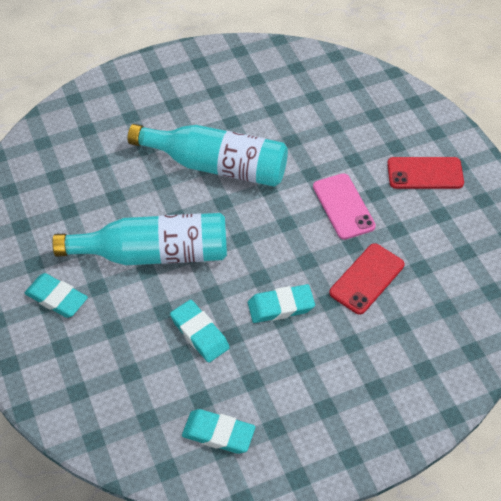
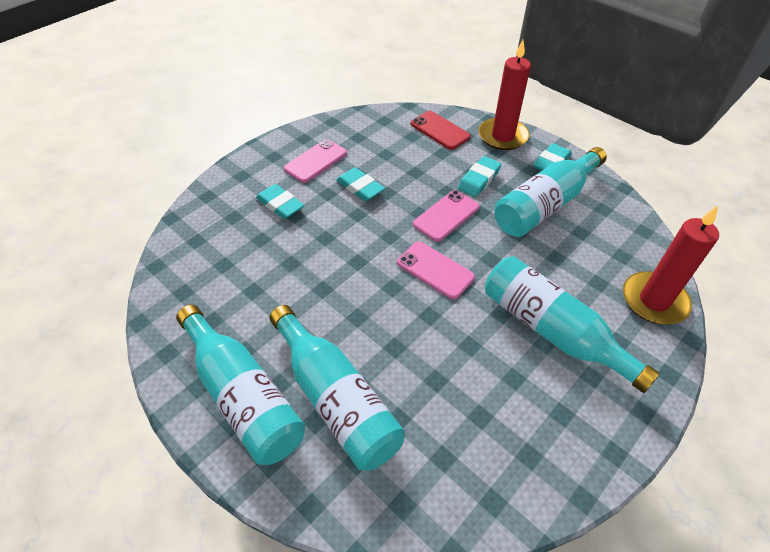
pink phone: [313,173,376,240] = 1 -> [284,139,347,183] [397,241,475,299] [413,190,479,242] = 3
red candle: none = 0 -> [479,40,531,150] [623,205,719,324] = 2
red phone: [329,243,405,315] [387,157,464,189] = 2 -> [411,111,471,150] = 1
turquoise bottle: [52,213,227,265] [128,124,288,187] = 2 -> [176,305,305,465] [269,305,405,471] [485,256,660,393] [494,147,607,237] = 4

